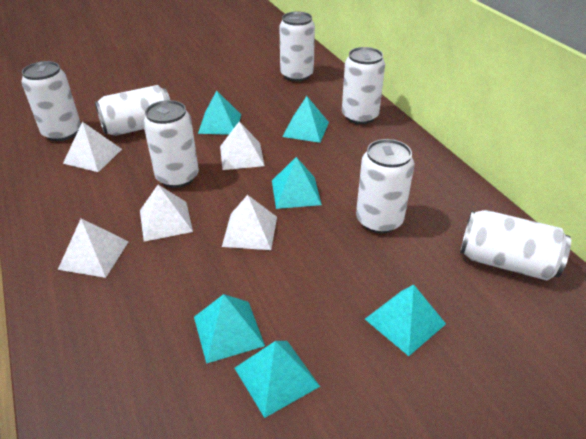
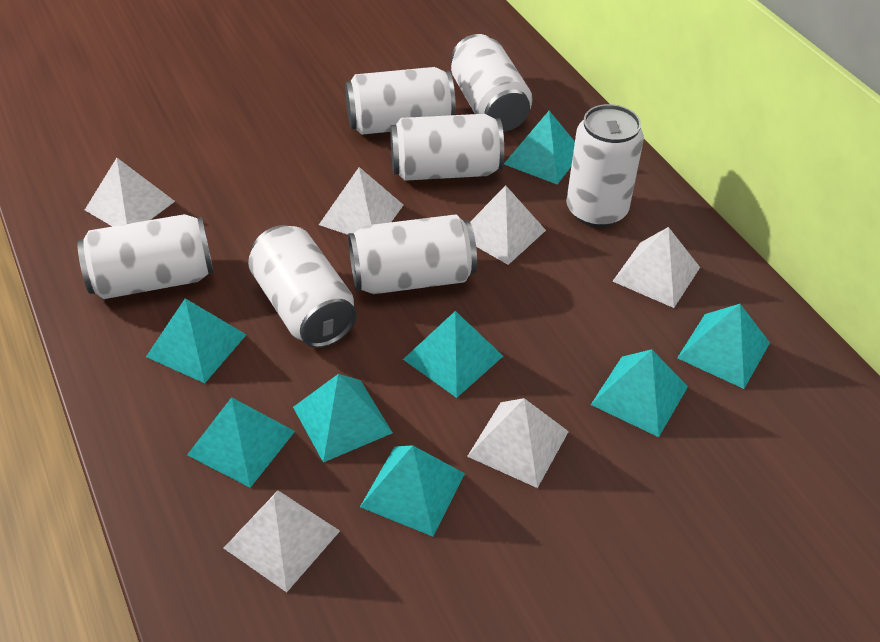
turquoise pyramid: [194,294,265,364] [198,90,241,135] [235,341,320,418] [272,157,322,209] [282,96,329,143] [365,285,446,356] = 6 -> [146,298,246,383] [187,397,295,488] [293,374,393,462] [360,445,465,536] [403,311,503,398] [504,111,575,185] [591,349,688,437] [677,304,770,389] = 8
white pyramid: [58,218,129,278] [63,122,122,172] [140,185,193,242] [220,122,265,170] [222,195,277,250] = 5 -> [85,158,175,226] [224,491,340,592] [319,167,403,235] [467,398,569,488] [470,185,546,265] [612,227,700,308] = 6

